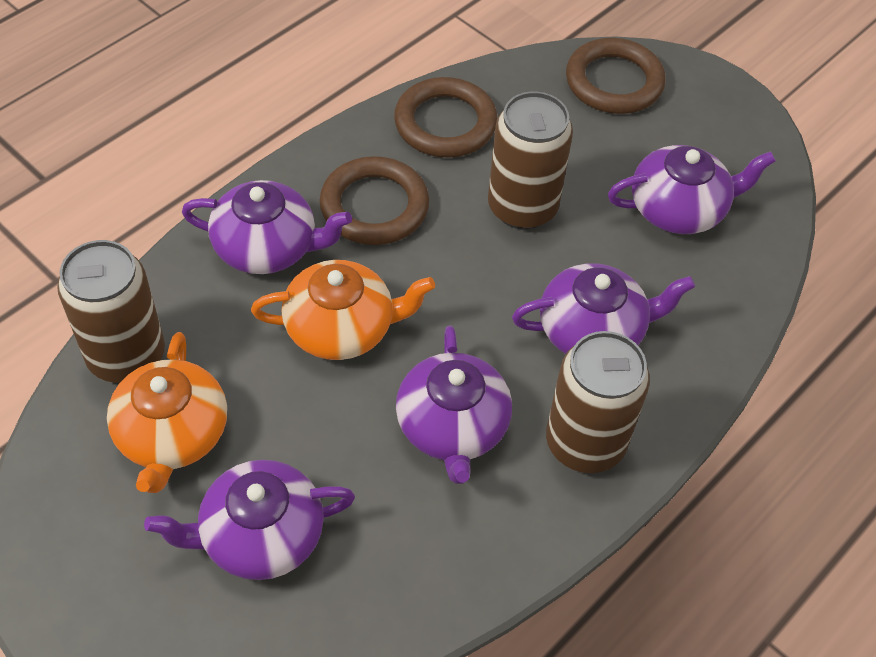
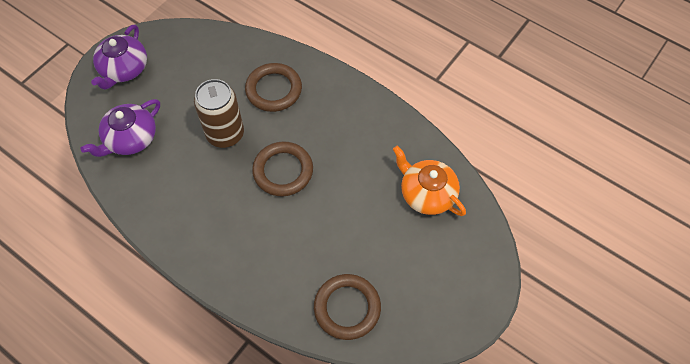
brown can: [57,240,165,383] [488,91,573,230] [546,331,650,473] = 3 -> [194,79,244,148] = 1
orange teapot: [107,332,227,493] [251,260,435,360] = 2 -> [393,146,466,216] = 1
purple teapot: [144,460,355,580] [182,180,352,274] [396,326,512,484] [512,263,695,354] [608,145,776,234] = 5 -> [81,99,160,157] [91,24,147,90] = 2

